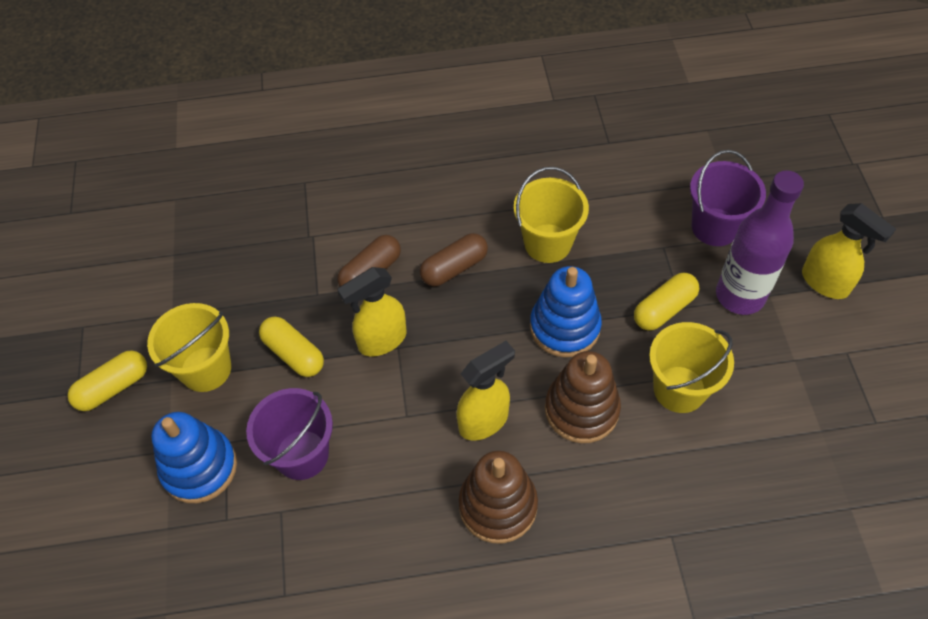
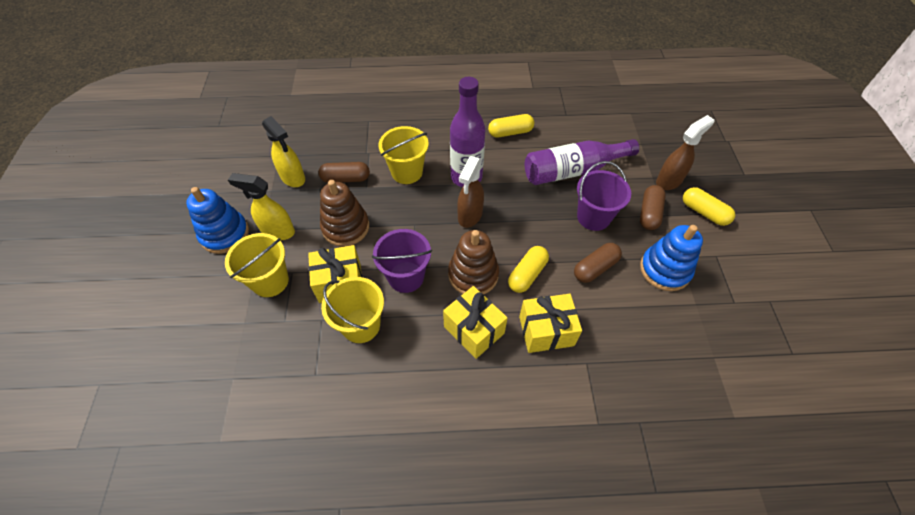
brown capsule: [337,235,401,287] [420,233,488,286] = 2 -> [318,162,370,183] [574,243,622,283] [640,185,666,230] = 3
brown spray bottle: none = 0 -> [457,156,484,228] [656,115,715,190] = 2
purple bottle: [716,170,804,315] = 1 -> [450,77,485,187] [525,139,639,185] = 2
yellow gift: none = 0 -> [308,245,362,303] [443,286,508,359] [519,294,582,353] = 3
yellow spray bottle: [337,267,407,356] [456,341,515,441] [802,203,896,299] = 3 -> [228,173,295,240] [262,116,305,187] = 2

